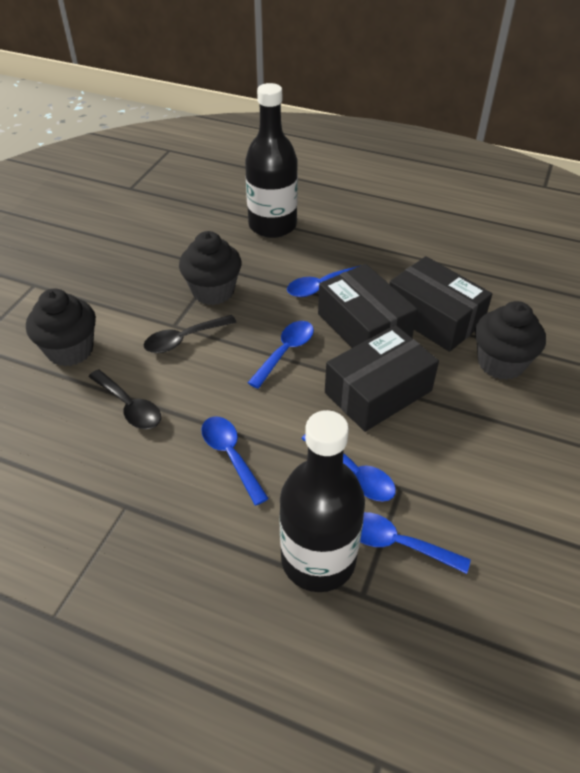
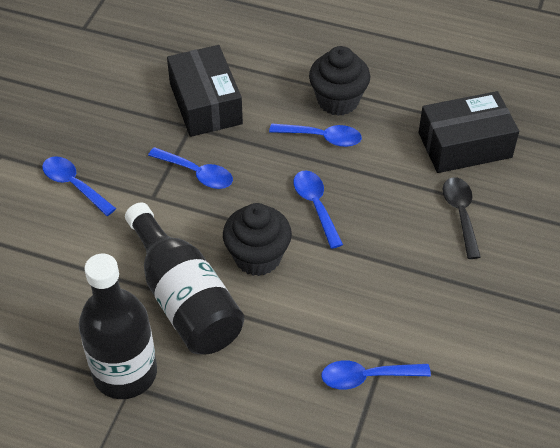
black box: [318,264,418,348] [325,325,439,432] [389,256,492,352] = 3 -> [167,45,243,137] [419,91,519,173] = 2
black cupcake: [26,288,96,367] [179,231,241,305] [475,301,546,380] = 3 -> [223,203,292,276] [309,46,370,116] = 2
black spoon: [88,369,161,429] [144,315,237,353] = 2 -> [443,177,481,259] = 1

